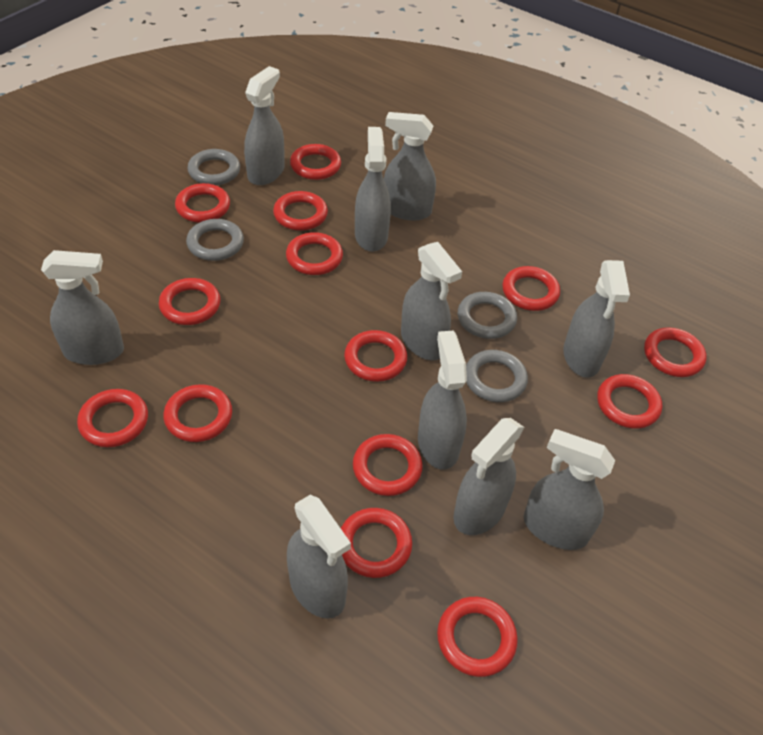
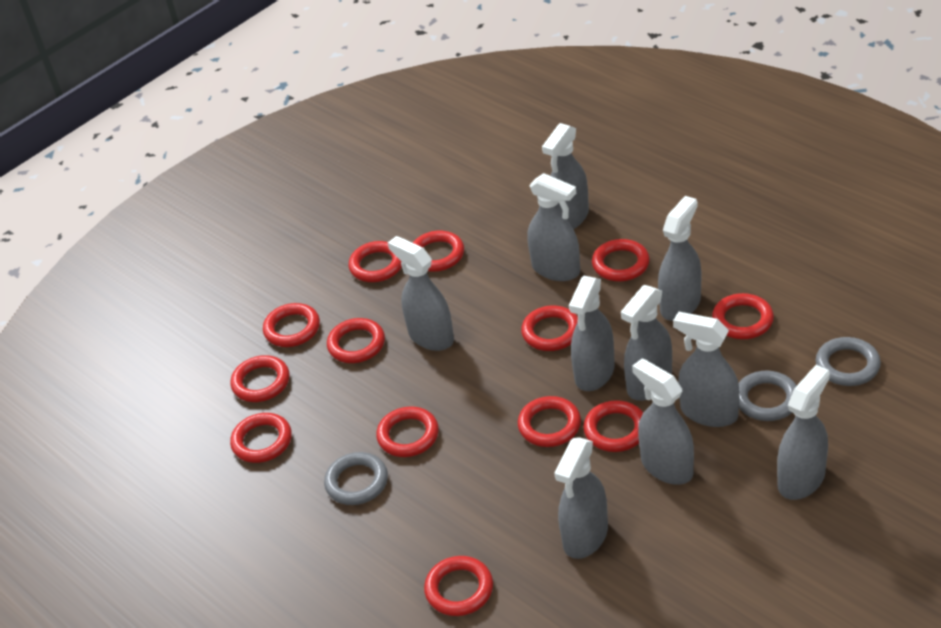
grey ring: [186,219,244,261] [187,149,240,185] [458,292,517,339] [466,350,528,402] = 4 -> [324,452,388,505] [739,371,797,421] [816,337,881,386] = 3
red ring: [77,389,148,447] [159,278,220,325] [163,384,232,442] [175,183,230,223] [273,191,328,231] [286,232,343,275] [290,144,341,180] [341,508,412,578] [344,330,407,382] [353,434,423,496] [437,597,518,677] [502,266,560,311] [597,374,662,429] [644,327,706,377] = 14 -> [230,413,292,463] [231,355,289,402] [263,303,320,347] [327,318,385,363] [349,241,402,282] [376,406,439,457] [413,231,464,272] [424,556,493,616] [518,396,581,447] [521,305,578,351] [583,400,643,452] [592,239,650,281] [712,293,774,339] = 13

